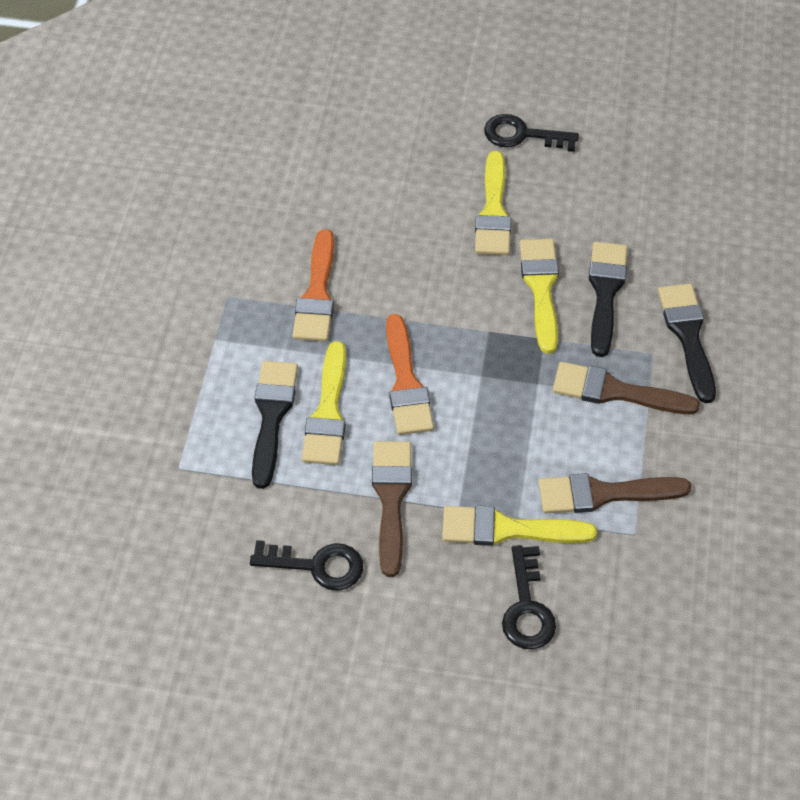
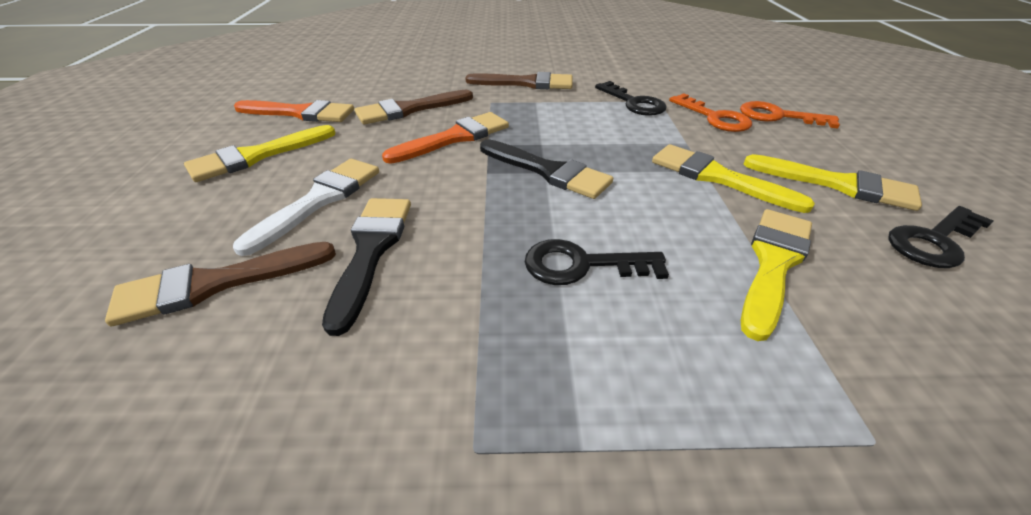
black brush: [252,361,298,489] [589,241,628,357] [658,284,716,403] = 3 -> [322,198,411,336] [480,139,613,199] = 2
orange key: none = 0 -> [669,94,752,132] [740,101,840,129] = 2
white brush: none = 0 -> [233,159,379,256] = 1

